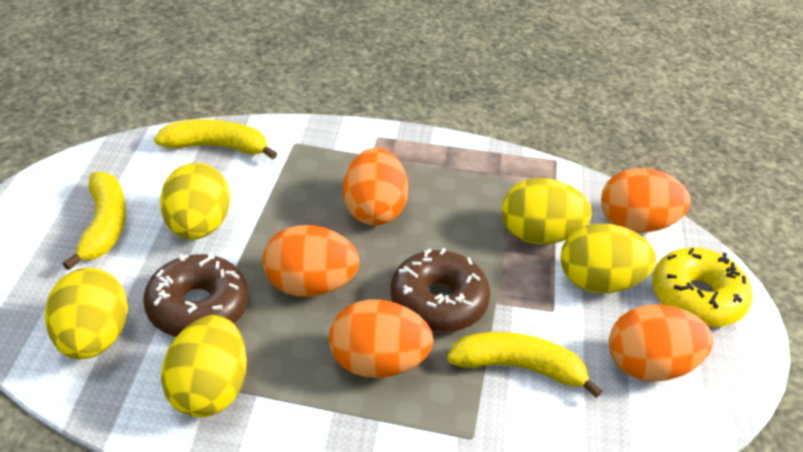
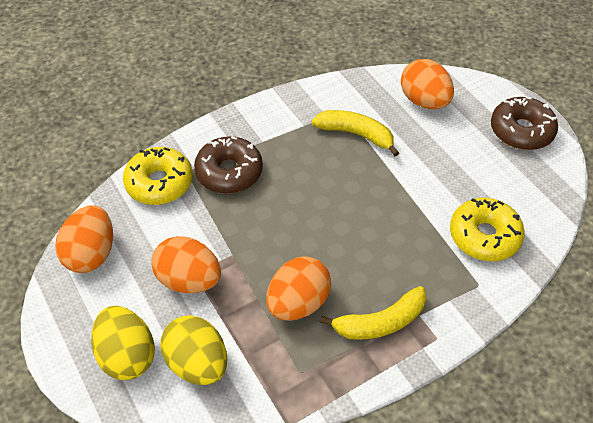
orange egg: [263,225,360,297] [329,299,433,378] [343,148,408,225] [601,168,690,233] [609,304,713,382] = 5 -> [55,206,113,273] [151,236,221,293] [266,256,331,321] [401,59,454,109] = 4
yellow banana: [63,171,126,270] [154,119,277,160] [447,332,602,398] = 3 -> [312,110,399,156] [319,286,427,340] = 2
yellow donut: [652,248,752,327] = 1 -> [123,147,193,205] [450,198,525,261] = 2
yellow egg: [45,268,128,360] [160,163,230,240] [161,315,247,417] [502,178,592,244] [561,223,656,293] = 5 -> [91,306,155,380] [160,315,227,385] = 2

